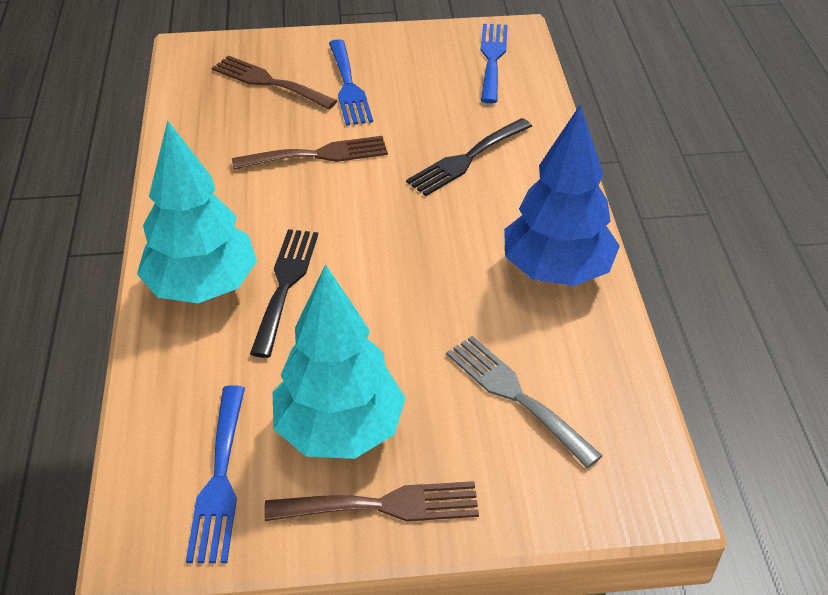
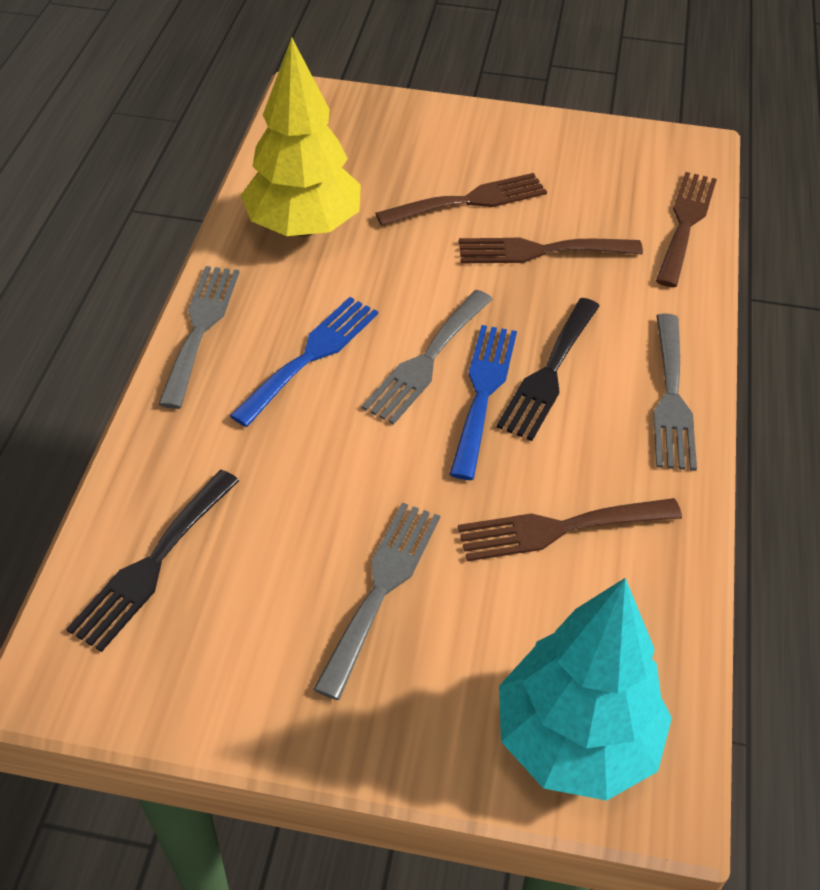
blue fork: [186,385,245,563] [329,39,373,126] [481,24,508,103] = 3 -> [230,297,378,427] [449,325,517,480] = 2
blue tree: [504,105,620,286] = 1 -> none = 0
brown fork: [212,56,337,110] [232,136,388,170] [264,481,479,522] = 3 -> [375,173,547,226] [458,498,682,561] [459,238,643,263] [656,172,717,287] = 4
grey fork: [446,336,603,468] = 1 -> [158,266,240,409] [313,502,440,700] [362,290,492,425] [653,313,697,471] = 4
turquoise tree: [137,120,257,303] [273,264,406,459] = 2 -> [499,578,672,801] = 1
yellow tree: none = 0 -> [241,37,361,237] = 1

